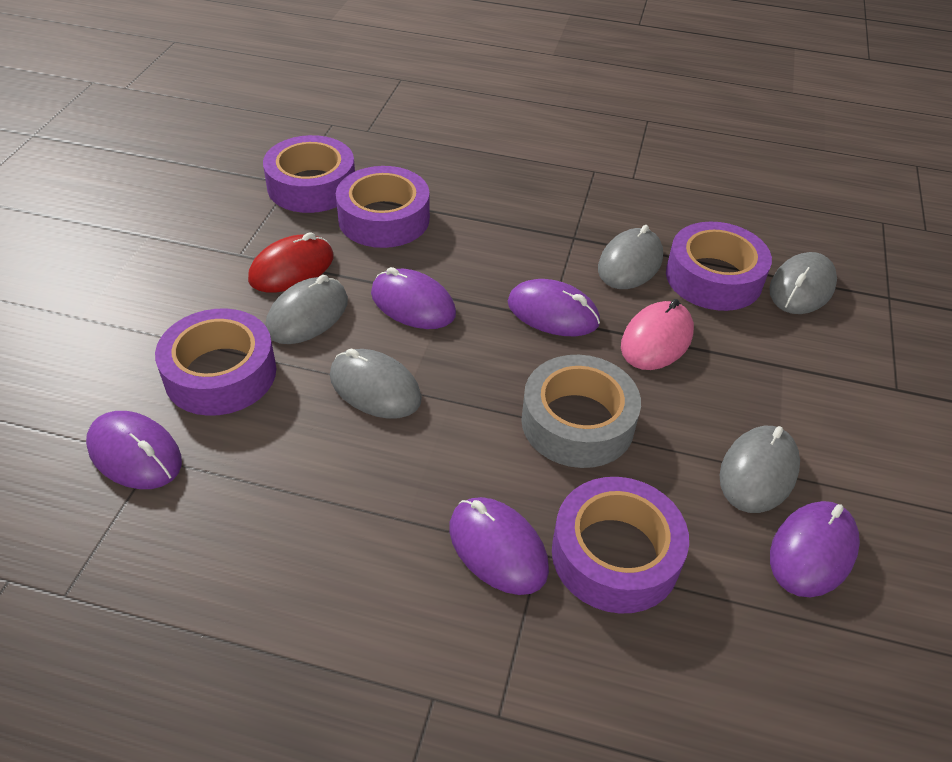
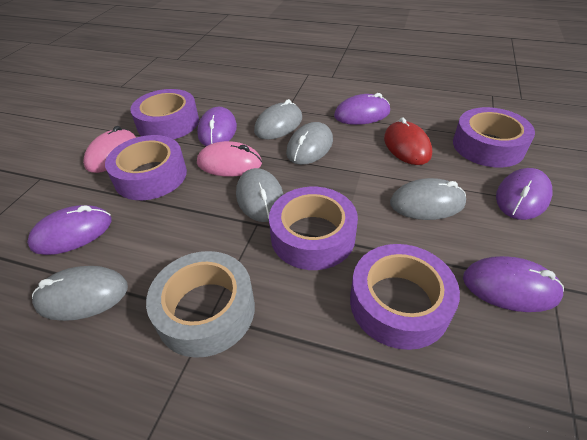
pink mouse: [621,299,694,370] = 1 -> [83,126,136,173] [197,141,262,177] = 2

